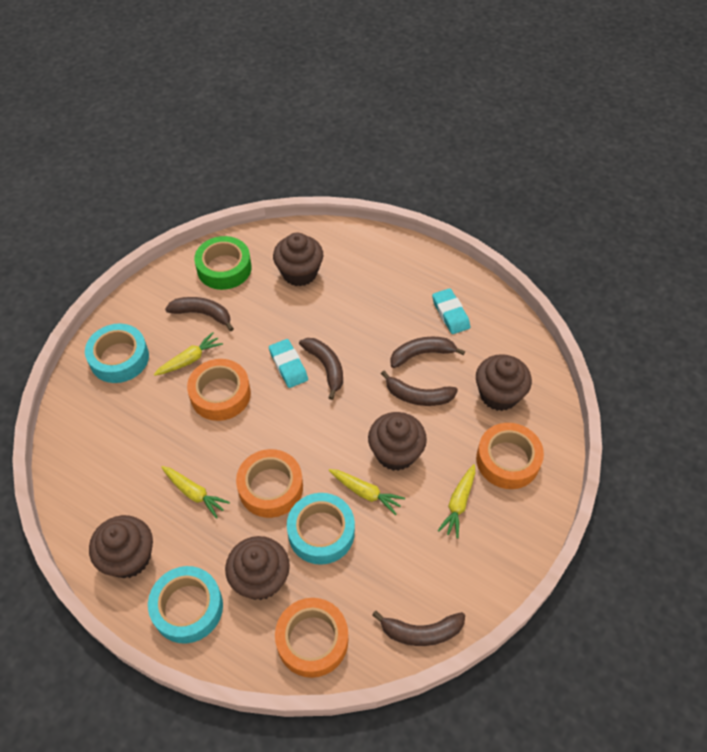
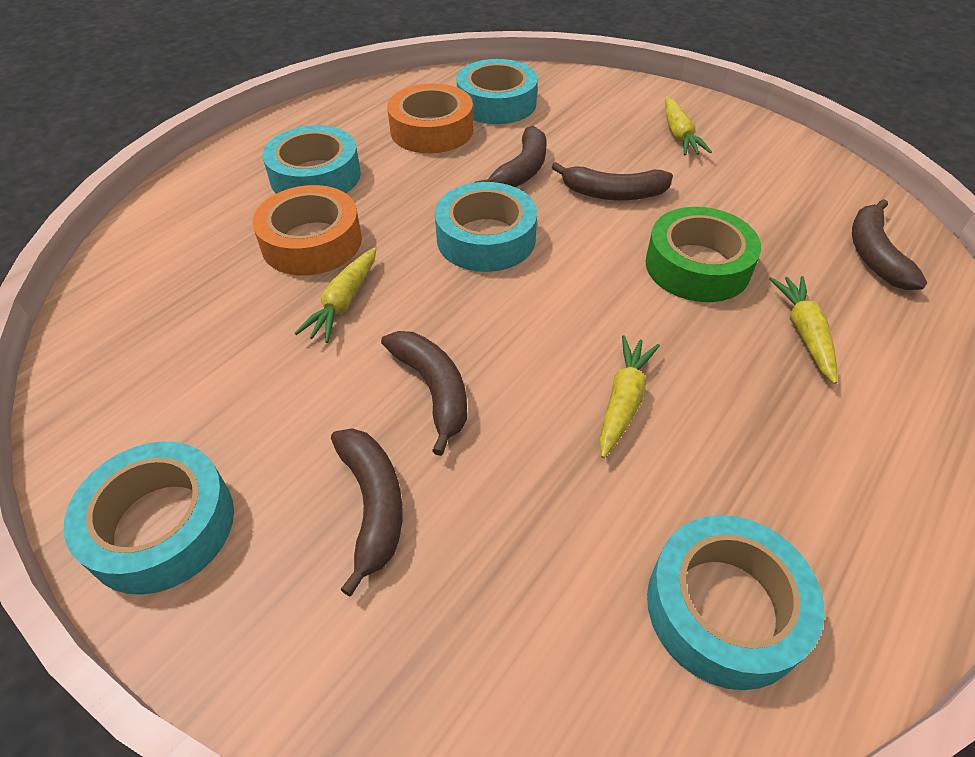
brown cupcake: [89,515,153,579] [225,536,290,600] [273,232,323,286] [368,412,427,471] [476,354,532,411] = 5 -> none = 0
orange tape: [187,359,251,421] [236,449,303,518] [275,598,348,678] [476,423,544,489] = 4 -> [252,185,362,275] [387,83,473,153] = 2
turquoise eraser: [269,339,308,388] [432,288,470,334] = 2 -> none = 0
turquoise tape: [85,324,149,383] [148,566,223,644] [287,493,355,565] = 3 -> [63,441,234,595] [262,125,361,194] [435,182,537,272] [457,59,538,124] [647,515,824,690] = 5

